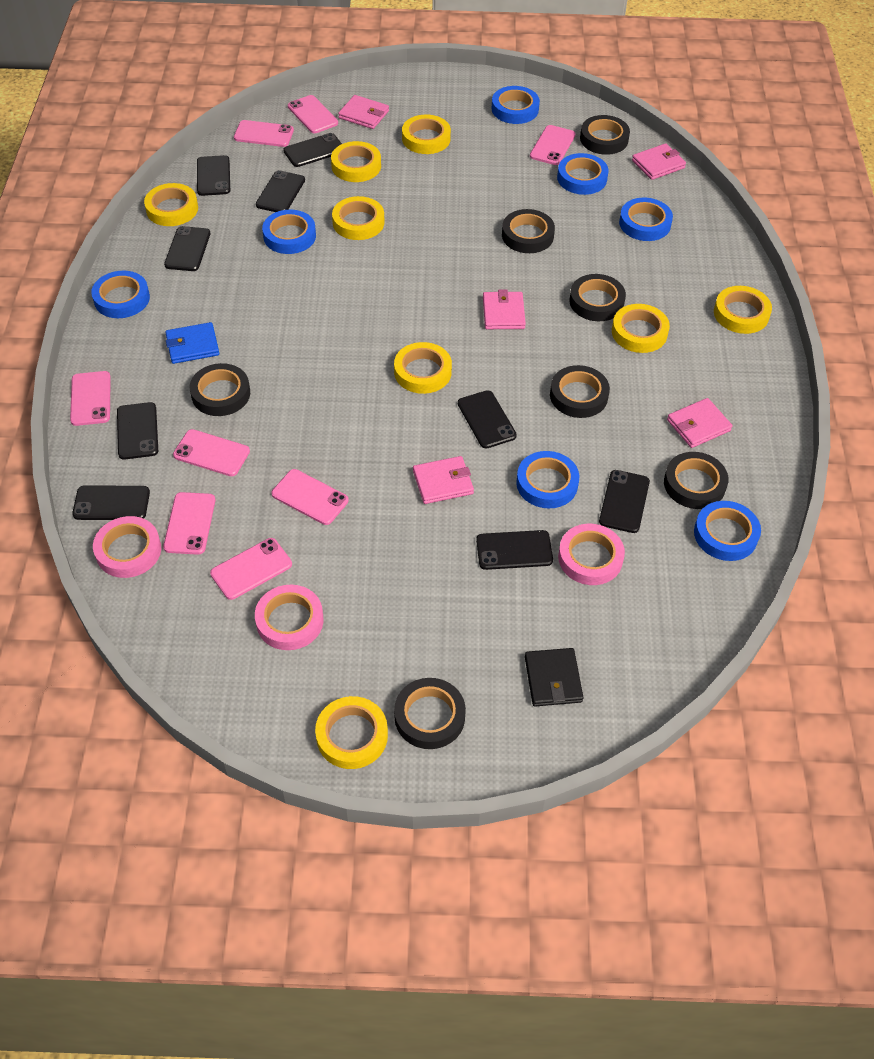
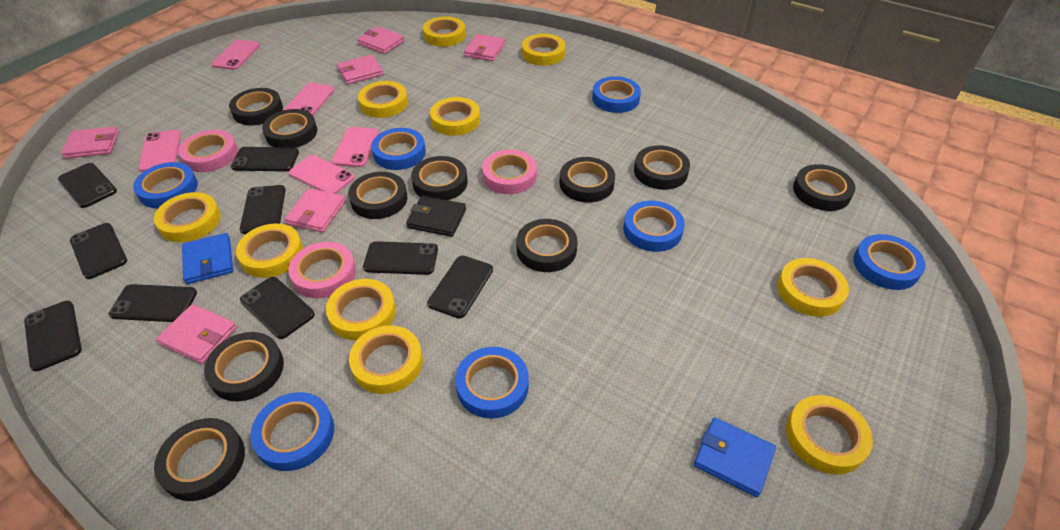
black tape: [190,363,250,416] [394,678,466,749] [502,209,555,253] [550,365,610,418] [569,274,626,321] [580,115,630,155] [664,452,729,509] = 7 -> [154,418,245,501] [204,332,284,402] [229,88,283,125] [262,109,317,148] [348,172,407,219] [411,156,468,200] [516,219,578,272] [560,157,615,203] [634,145,690,190] [793,164,856,211] = 10
blue wallet: [165,322,219,364] = 1 -> [182,233,233,284] [694,417,776,497] = 2
pink phone: [70,371,111,426] [163,492,215,555] [173,429,250,476] [210,538,292,600] [234,120,294,147] [271,469,349,525] [288,95,338,133] [530,125,576,165] = 8 -> [138,130,181,172] [212,40,260,70] [283,82,334,115] [289,155,355,194] [332,127,379,167] = 5
pink wallet: [338,95,389,129] [413,456,474,504] [483,289,526,329] [632,143,686,180] [667,398,733,448] = 5 -> [61,126,119,159] [156,304,237,364] [284,188,346,232] [337,55,383,84] [357,26,404,54] [464,34,505,61] = 6
yellow tape: [144,183,198,226] [315,696,388,769] [331,141,381,182] [332,196,384,240] [394,342,452,394] [402,115,451,154] [612,304,670,353] [714,286,772,334] = 8 -> [154,192,221,242] [236,223,303,278] [326,279,396,340] [349,325,423,394] [358,81,408,118] [423,16,466,47] [430,97,480,136] [522,34,566,66] [777,258,849,317] [786,395,873,475] = 10

